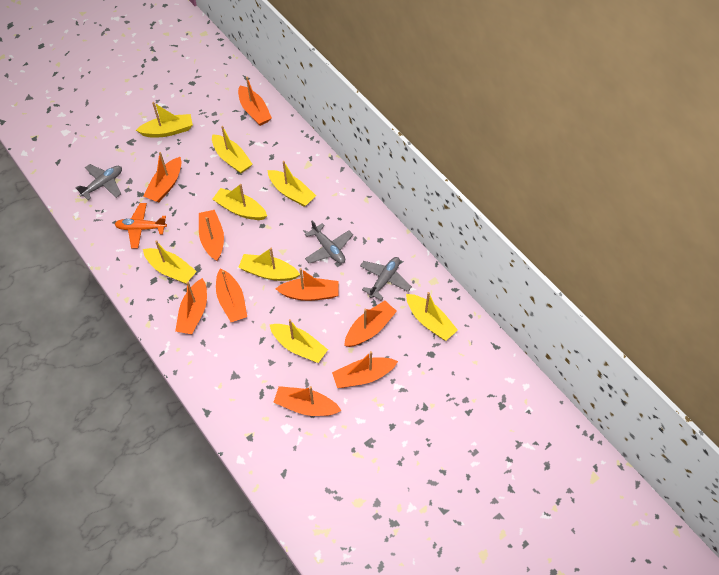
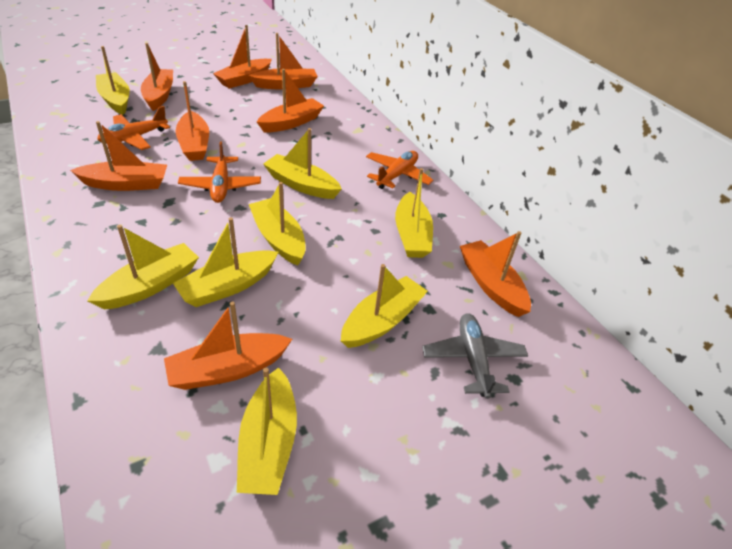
grey plane: [76,164,122,200] [305,220,353,264] [360,257,412,301] = 3 -> [422,313,528,399] = 1
orange boat: [143,152,182,202] [175,278,207,334] [199,210,224,261] [216,269,247,322] [238,77,272,126] [273,386,342,416] [276,268,338,301] [332,351,398,388] [344,301,397,347] = 9 -> [70,121,167,191] [141,43,173,111] [164,301,292,390] [176,81,209,161] [213,25,272,89] [248,33,318,90] [257,69,324,132] [460,231,531,317] = 8
orange plane: [114,203,167,249] = 1 -> [97,106,170,150] [178,141,261,203] [366,151,433,189] = 3

